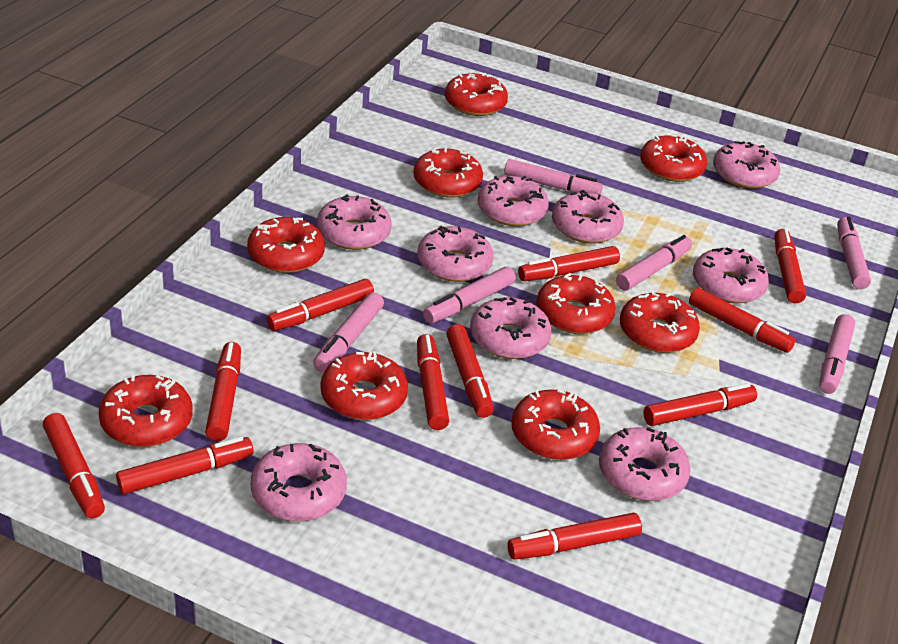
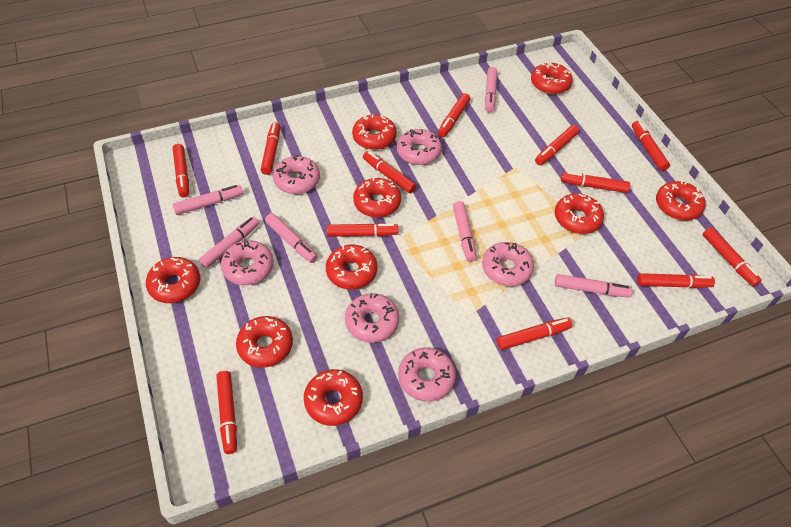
pink donut: [251,443,347,521] [317,194,392,250] [417,226,494,282] [470,297,551,359] [478,176,549,227] [552,190,624,244] [599,427,691,501] [693,248,769,304] [713,141,780,189] = 9 -> [221,240,274,285] [273,155,320,194] [345,293,399,343] [397,129,442,165] [398,347,456,402] [482,242,534,286] = 6
red marker: [43,413,105,518] [116,436,254,494] [205,342,241,441] [266,279,374,331] [417,334,449,430] [446,324,494,418] [507,513,642,560] [518,246,620,281] [643,383,757,426] [689,288,795,353] [775,228,806,303] = 11 -> [173,144,189,198] [216,371,237,454] [261,122,280,175] [327,223,398,237] [363,151,416,193] [438,93,470,138] [497,318,572,350] [535,125,579,165] [561,172,630,193] [632,121,670,171] [637,273,715,288] [703,227,762,286] = 12

